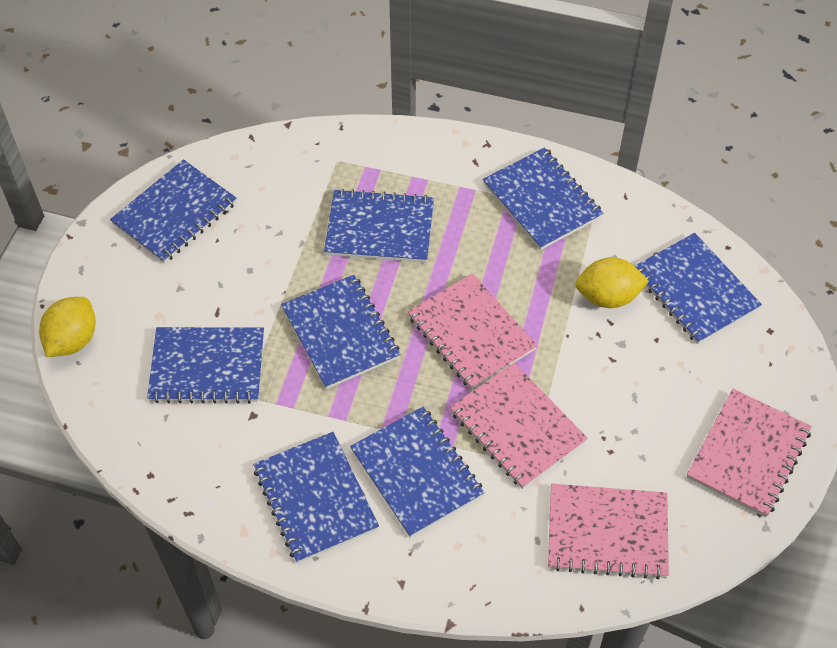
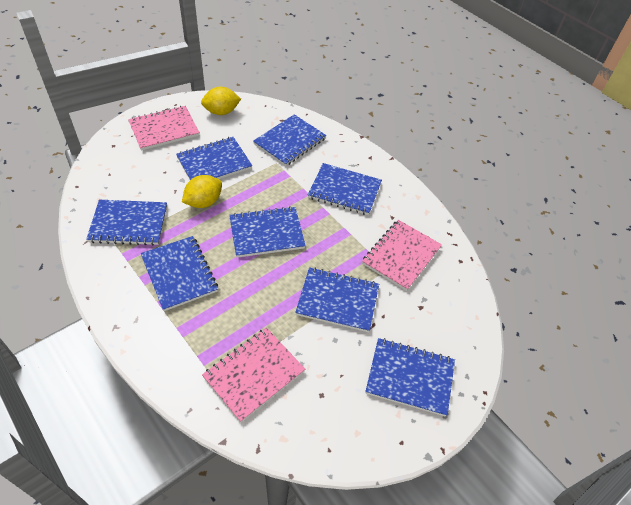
pink notebook: [408,273,537,390] [450,363,588,489] [548,484,669,579] [687,389,812,517] = 4 -> [128,106,200,151] [202,328,305,422] [362,220,442,291] = 3

